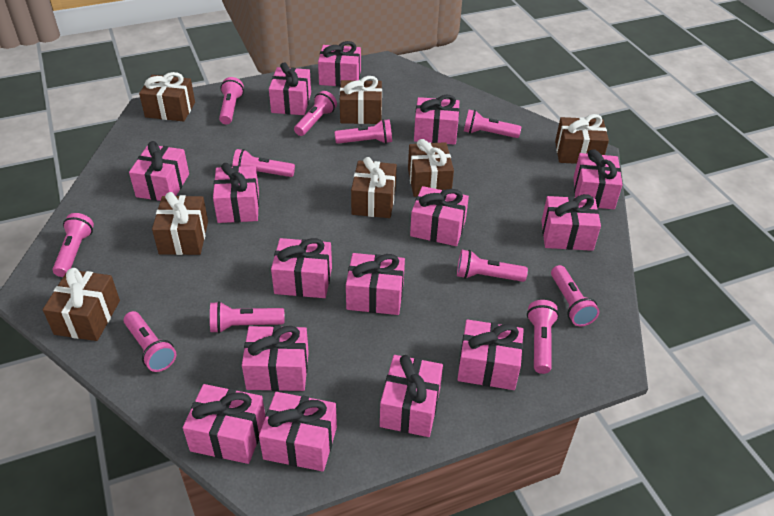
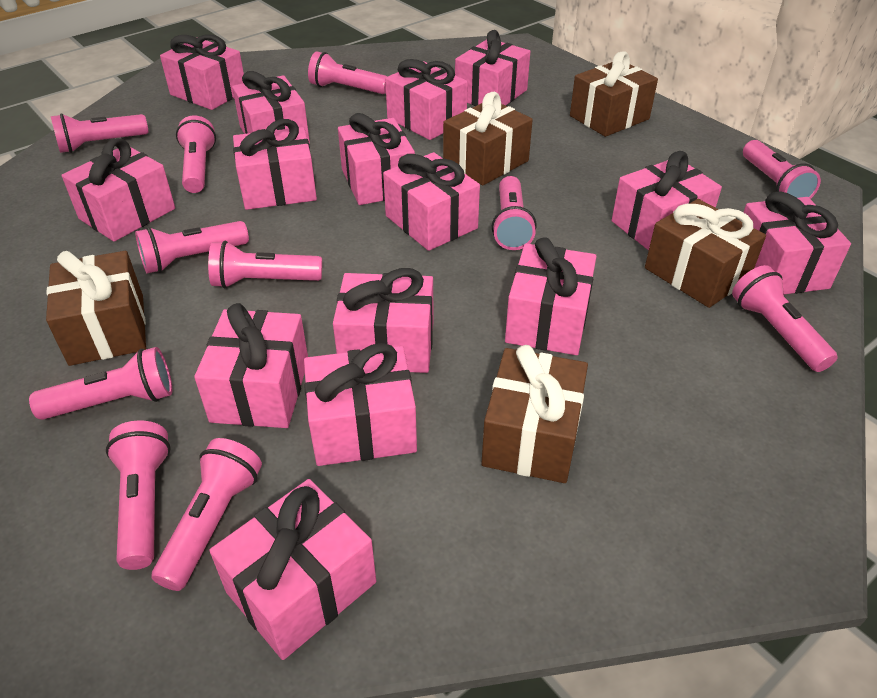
brown gift: [43,268,120,341] [139,72,195,122] [152,192,208,255] [340,76,382,124] [351,157,397,218] [408,139,454,197] [555,114,609,164] = 7 -> [46,251,146,366] [443,92,533,185] [481,345,588,483] [570,51,658,137] [645,199,766,308] = 5

